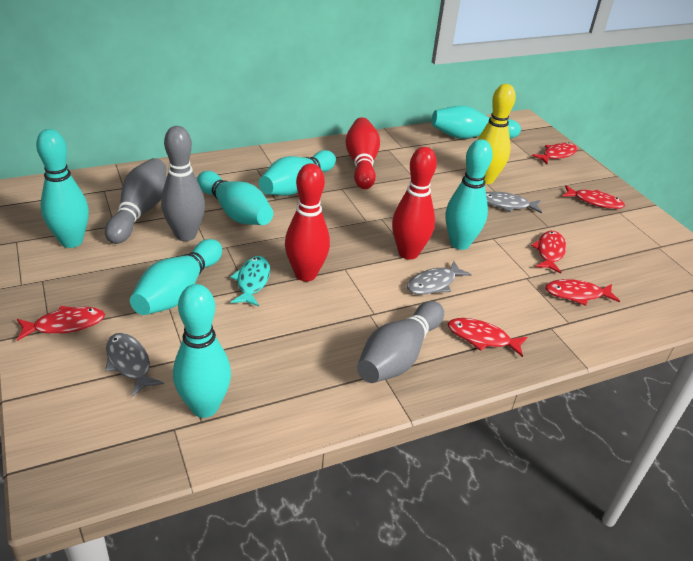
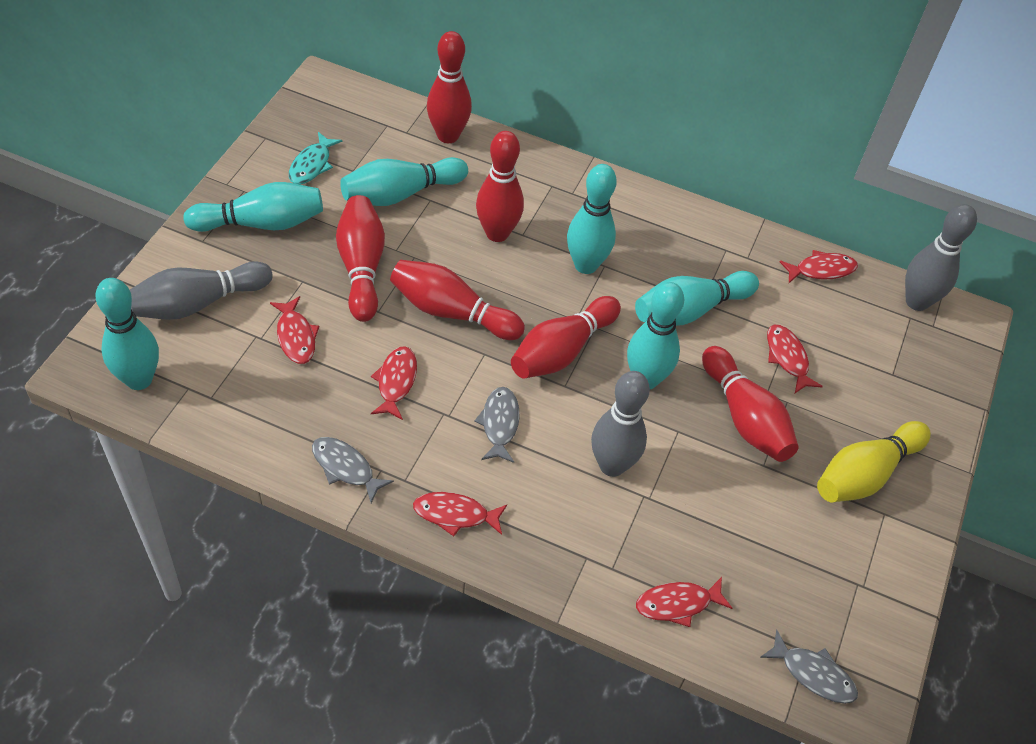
red bowling pin: [285,163,330,281] [345,117,380,189] [392,147,437,260] = 3 -> [336,195,385,322] [390,260,525,340] [427,31,472,143] [476,131,524,242] [511,296,621,379] [702,346,799,462] = 6
turquoise bowling pin: [36,129,89,248] [130,239,222,315] [173,284,231,418] [197,171,273,225] [259,150,336,196] [431,106,521,139] [446,139,493,250] = 7 -> [95,278,159,390] [184,182,323,232] [340,157,468,206] [567,164,617,274] [627,282,684,389] [635,271,759,326] = 6

